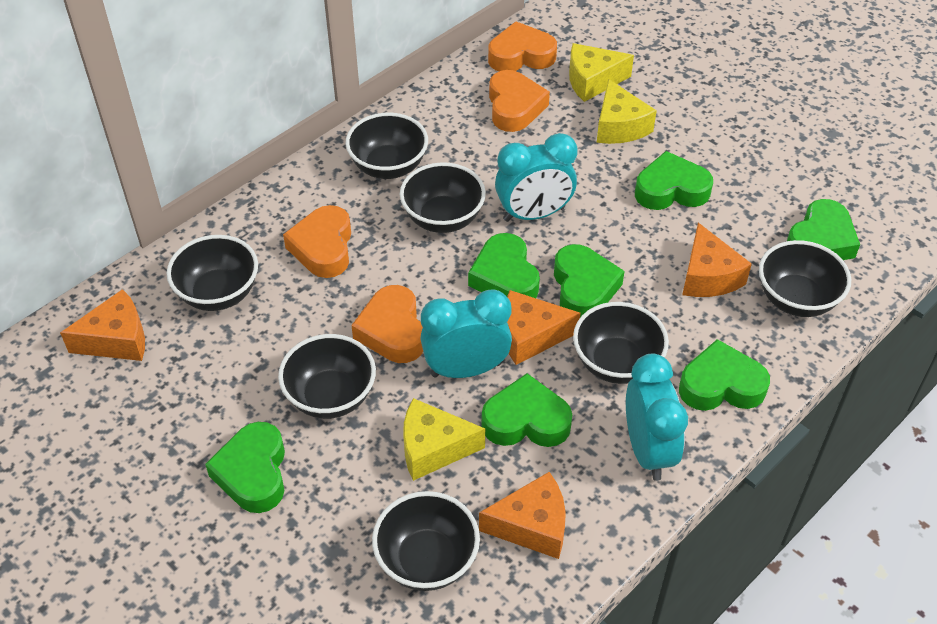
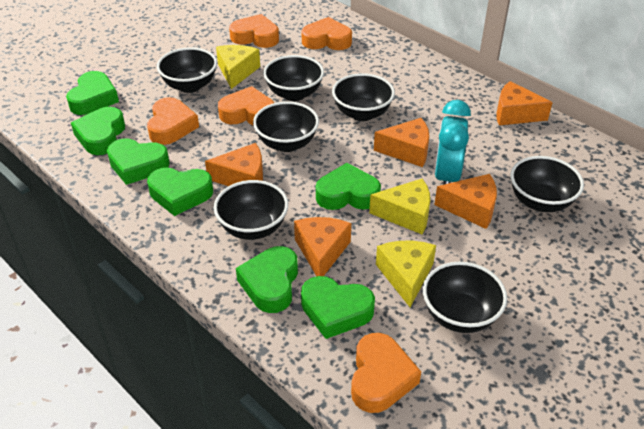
orange cheese: [60,289,145,361] [479,472,566,559] [507,290,581,365] [682,223,752,297] = 4 -> [205,143,263,186] [294,217,351,276] [374,118,429,167] [434,174,497,229] [496,81,553,125] = 5
orange heart: [283,205,351,278] [351,285,423,363] [488,21,557,71] [489,70,550,132] = 4 -> [147,97,199,145] [218,86,274,125] [229,14,279,48] [301,17,352,50] [351,333,421,413] = 5
turquoise clock: [421,289,512,378] [495,133,578,222] [626,353,688,481] = 3 -> [434,100,471,185] = 1

